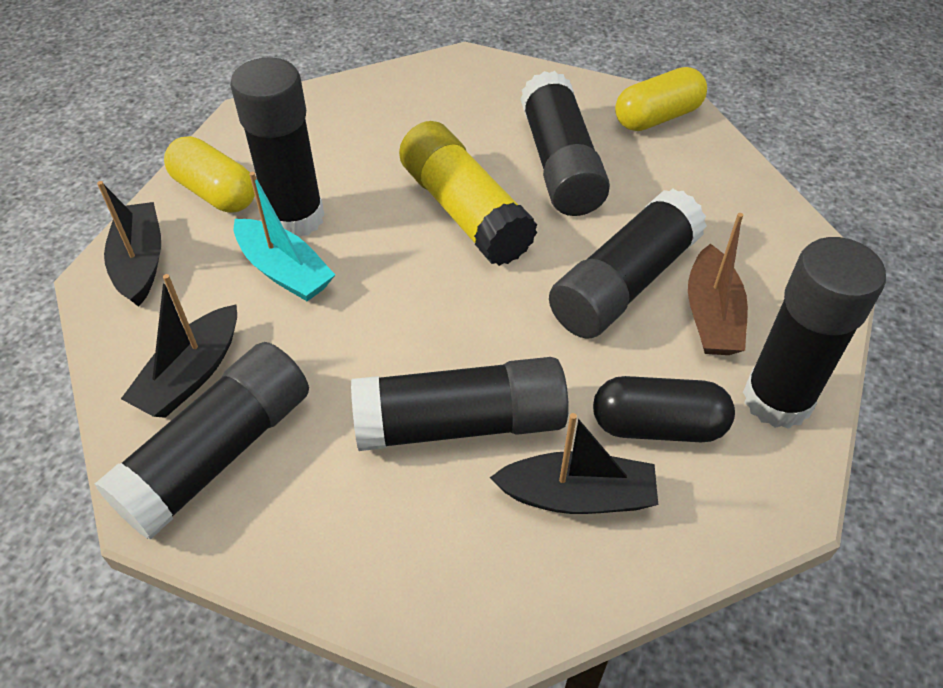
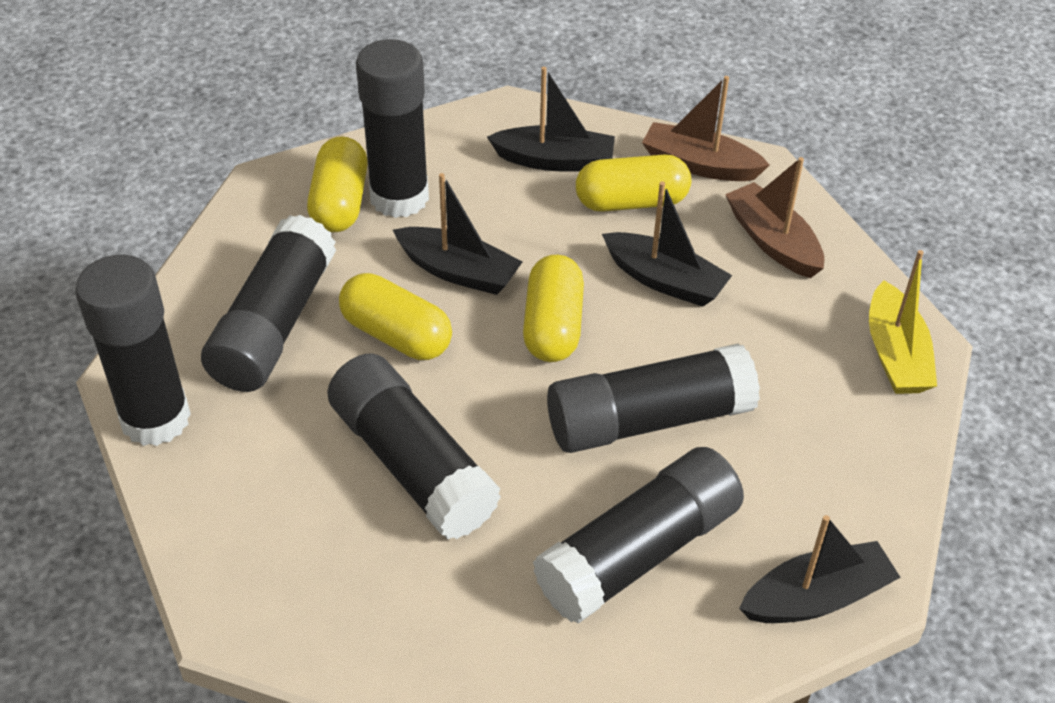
black boat: [97,181,161,307] [121,274,237,418] [490,413,658,514] = 3 -> [393,173,523,295] [487,67,615,172] [602,181,732,307] [739,515,901,623] = 4
black capsule: [593,376,735,442] = 1 -> none = 0
brown boat: [688,213,748,355] = 1 -> [642,76,770,181] [725,157,824,278] = 2
turquoise boat: [234,172,335,301] = 1 -> none = 0
yellow boat: none = 0 -> [869,250,937,394] = 1
yellow capsule: [164,136,255,213] [615,67,707,131] = 2 -> [307,137,368,232] [339,273,452,360] [523,255,584,362] [576,155,691,212] = 4
yellow glue stick: [399,121,537,266] = 1 -> none = 0

